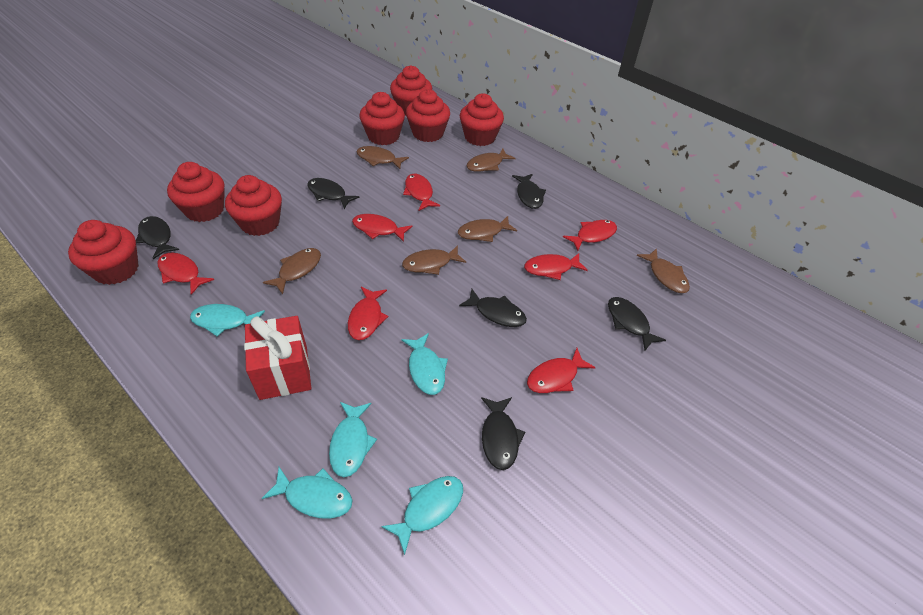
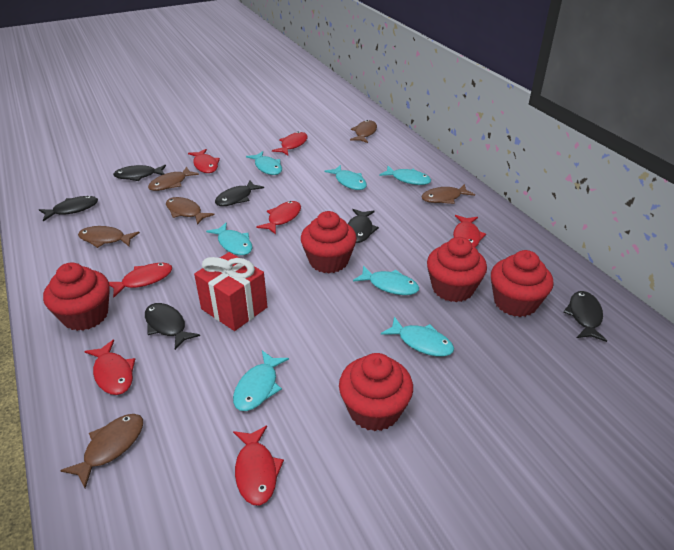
red cupcake: [68,220,139,285] [167,162,225,222] [225,175,282,236] [359,92,405,145] [390,65,432,116] [406,89,450,142] [460,93,504,146] = 7 -> [43,262,110,331] [301,211,357,273] [339,353,413,431] [427,237,487,302] [491,250,554,317] = 5
turquoise fish: [190,304,265,337] [261,467,353,518] [329,402,377,477] [381,476,463,555] [401,333,448,395] = 5 -> [206,223,253,255] [233,350,289,411] [246,151,282,175] [324,165,367,190] [353,266,419,295] [379,166,431,185] [381,316,454,357] = 7

